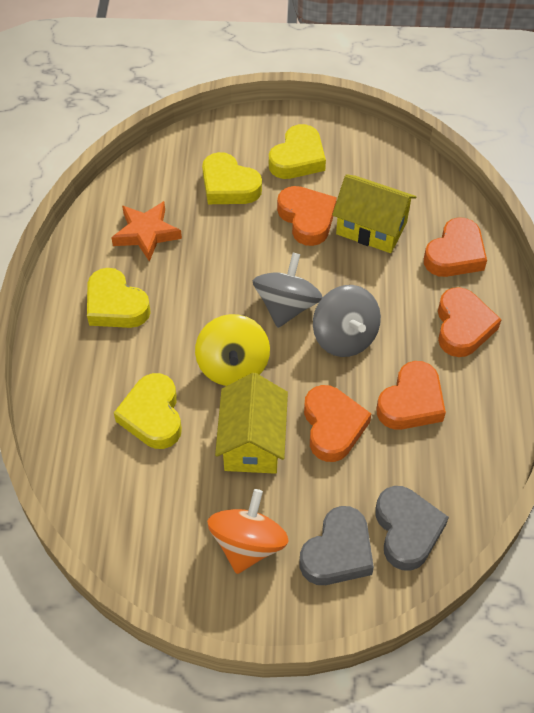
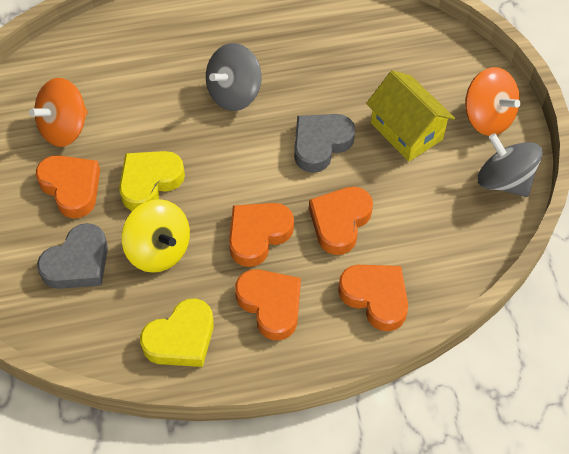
orange spinning top: [207,489,289,574] = 1 -> [29,78,88,147] [465,67,520,136] = 2
orange star: [111,201,182,262] = 1 -> none = 0
yellow heart: [87,268,151,328] [114,373,182,449] [202,152,262,204] [269,124,326,179] = 4 -> [119,151,185,211] [140,299,214,367] = 2
yellow house: [215,373,288,474] [332,174,416,253] = 2 -> [366,70,455,161] = 1

